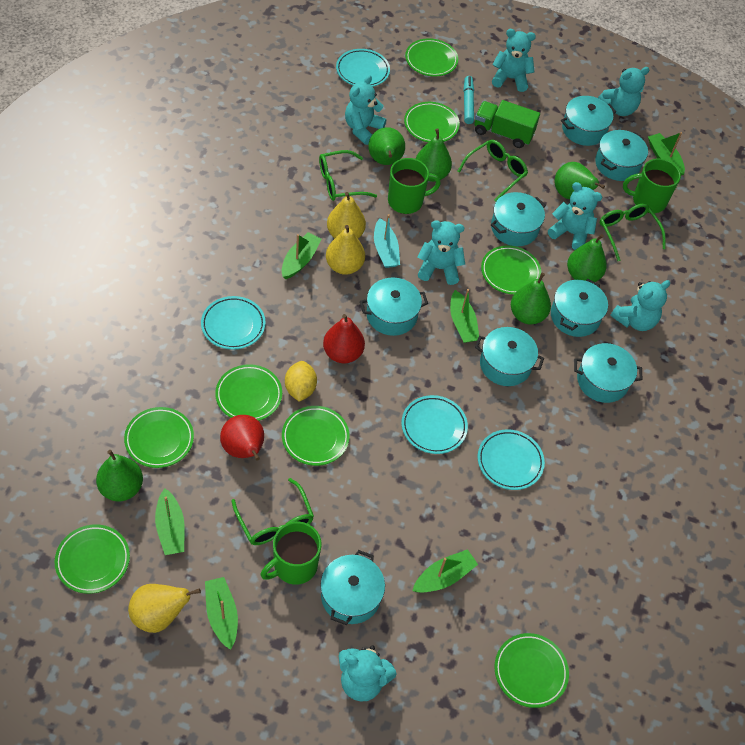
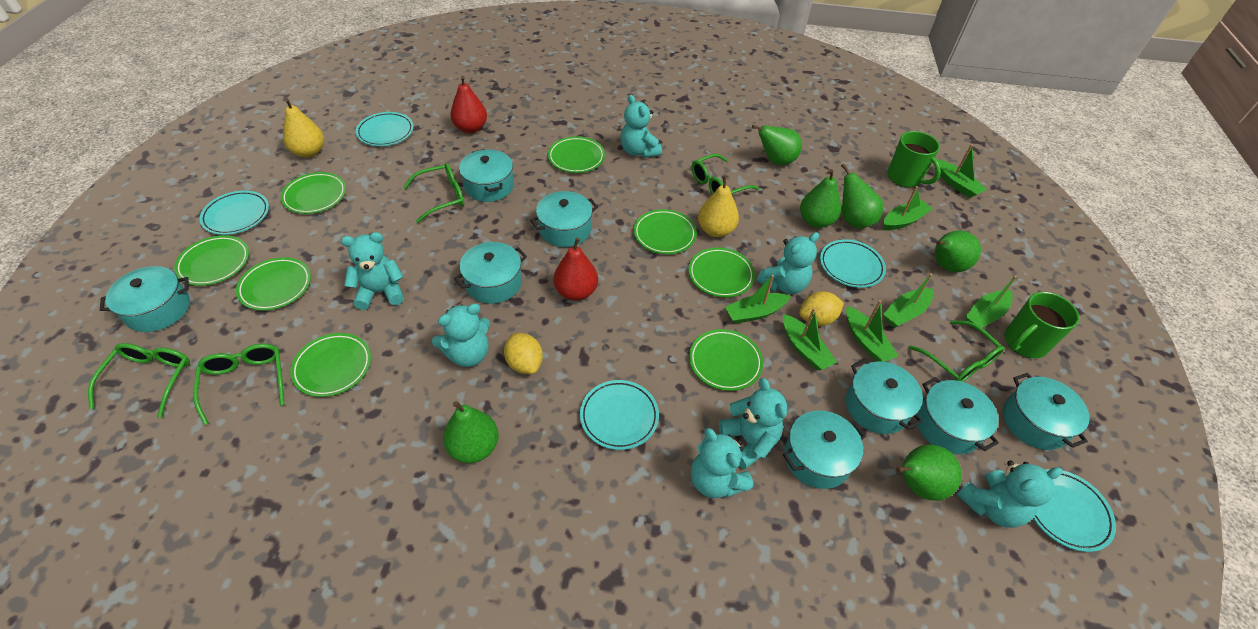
green boat: [155,488,185,555] [205,577,238,650] [282,232,322,279] [412,549,478,593] [450,289,479,343] [648,132,685,175] = 6 -> [725,275,791,324] [783,308,837,370] [846,300,898,362] [883,186,933,230] [883,273,934,328] [937,144,987,198] [965,276,1017,330] = 7
green glasses: [231,478,314,545] [319,150,377,201] [457,140,528,202] [600,204,666,261] = 4 -> [88,343,190,418] [193,344,285,425] [403,163,464,223] [692,154,759,194] [909,320,1005,382] = 5
green mug: [261,522,322,585] [388,158,441,214] [623,159,681,213] = 3 -> [887,131,941,187] [1005,292,1079,358] = 2
green truck: [475,100,540,148] = 1 -> none = 0
turquoise boat: [374,214,400,268] = 1 -> none = 0
turquoise marker: [463,76,474,124] = 1 -> none = 0
turquoise plate: [201,296,266,350] [336,49,390,87] [402,395,468,454] [478,429,545,490] = 4 -> [199,190,269,235] [356,112,414,146] [580,380,659,450] [820,239,886,288] [1033,469,1116,552] = 5
yellow lemon: [285,361,317,402] = 1 -> [504,333,543,374] [799,291,844,326] = 2
yellow pear: [128,584,201,633] [326,225,365,275] [327,192,366,238] = 3 -> [283,98,324,158] [698,176,739,237] = 2

